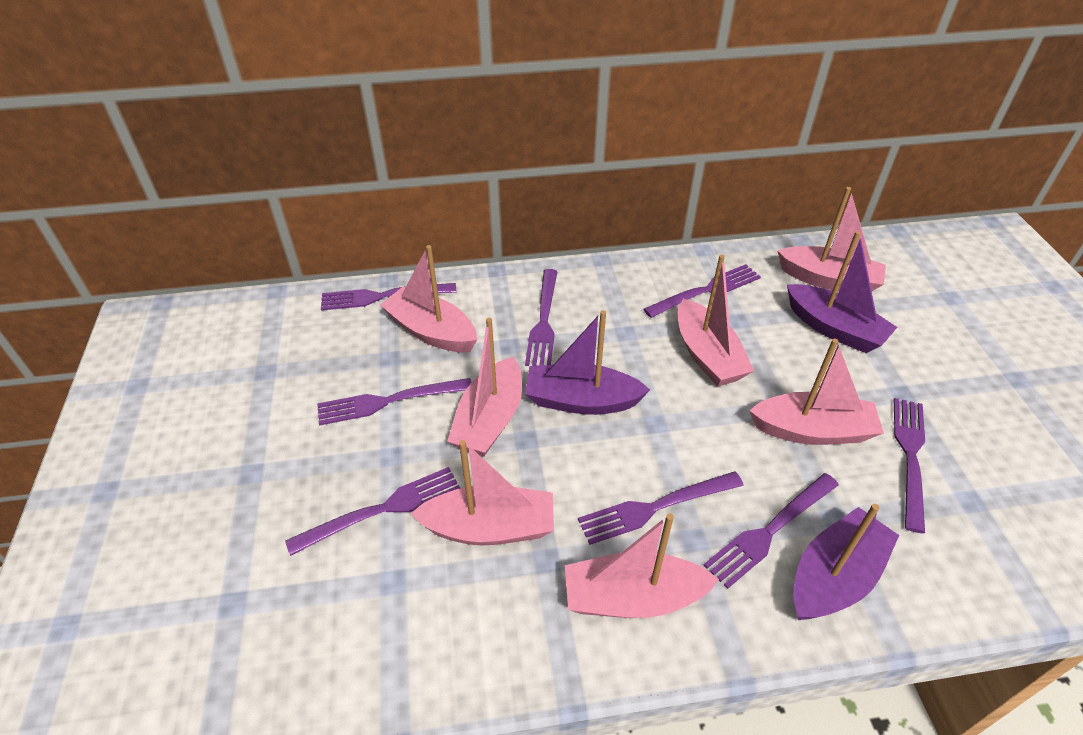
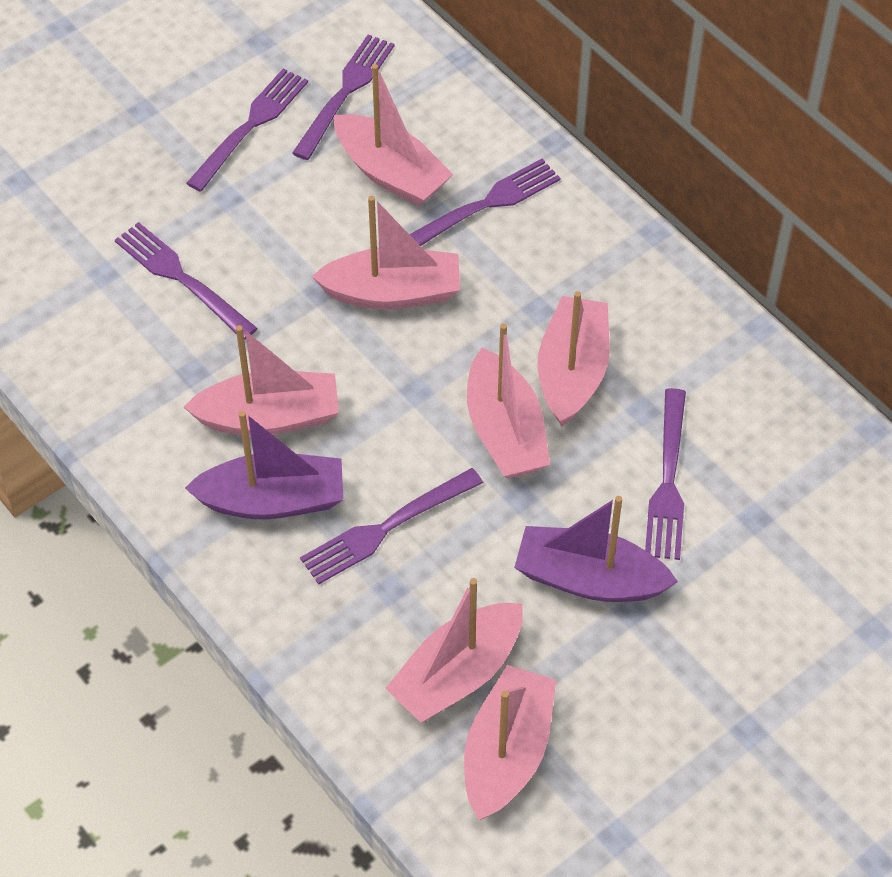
purple boat: [525,310,650,415] [787,231,897,353] [793,504,899,620] = 3 -> [185,411,343,519] [514,496,678,602] = 2
purple fork: [285,467,460,556] [317,378,471,426] [321,283,457,310] [525,269,558,366] [578,471,744,545] [644,264,761,318] [704,473,839,589] [894,398,925,533] = 8 -> [115,222,258,340] [186,68,308,192] [292,34,395,160] [300,468,483,585] [409,159,560,246] [645,388,686,560] = 6

